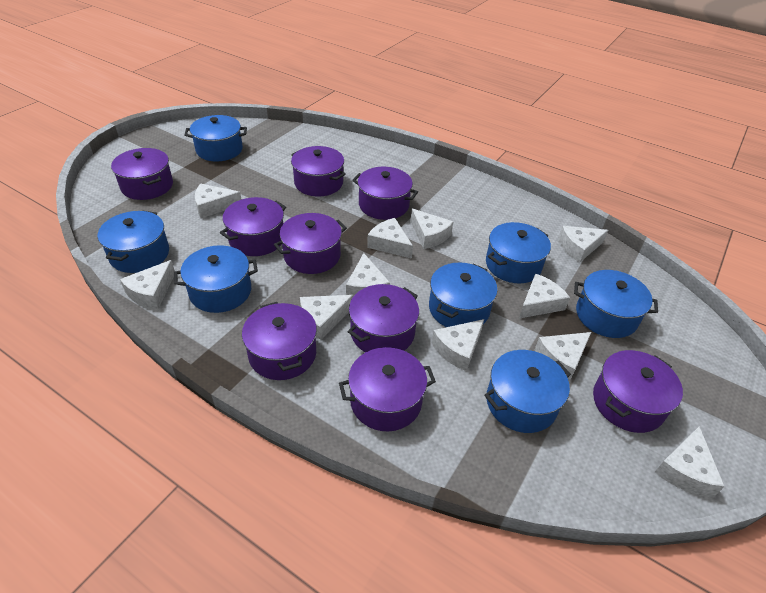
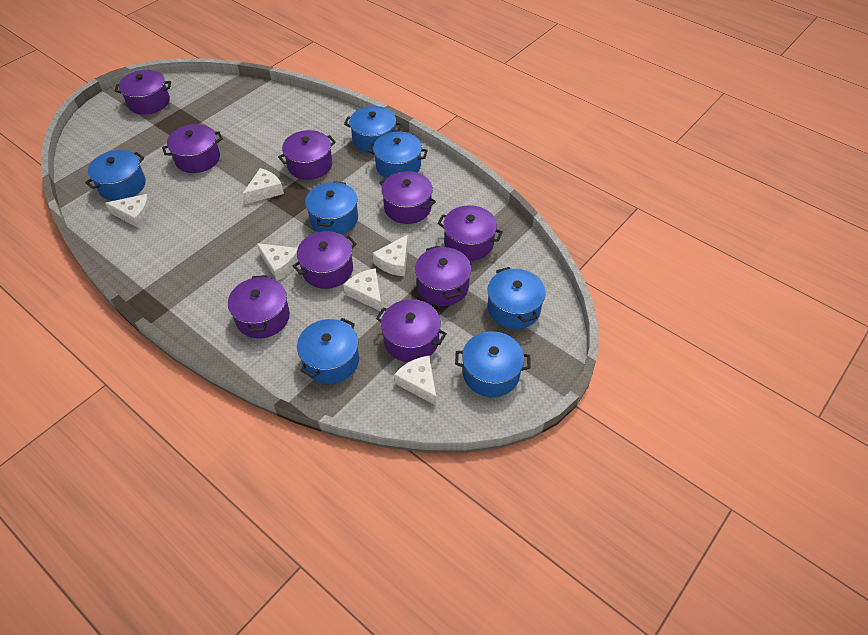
white cheese: [120,260,175,309] [195,184,242,218] [300,295,353,340] [346,253,390,297] [367,218,413,259] [410,208,453,249] [432,319,484,371] [519,274,570,318] [535,332,591,382] [558,226,608,263] [655,426,725,497] = 11 -> [105,194,151,228] [242,168,284,204] [257,243,298,281] [343,268,382,311] [372,235,408,276] [394,356,436,405] = 6

